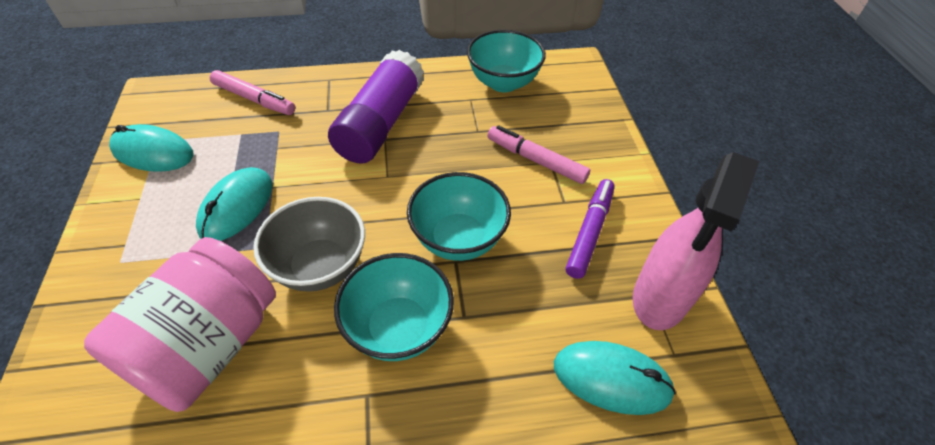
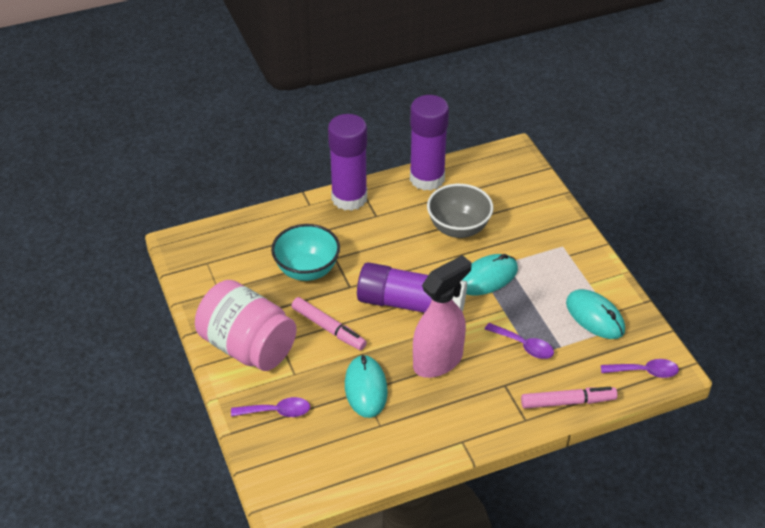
purple glue stick: [328,50,424,164] = 1 -> [328,114,367,211] [357,262,467,313] [410,95,449,191] = 3
purple marker: [566,179,615,279] = 1 -> none = 0
purple spoon: none = 0 -> [231,397,310,417] [485,323,554,359] [601,359,679,378] = 3
turquoise bowl: [334,253,454,361] [407,172,511,261] [467,30,546,92] = 3 -> [271,224,340,281] = 1

